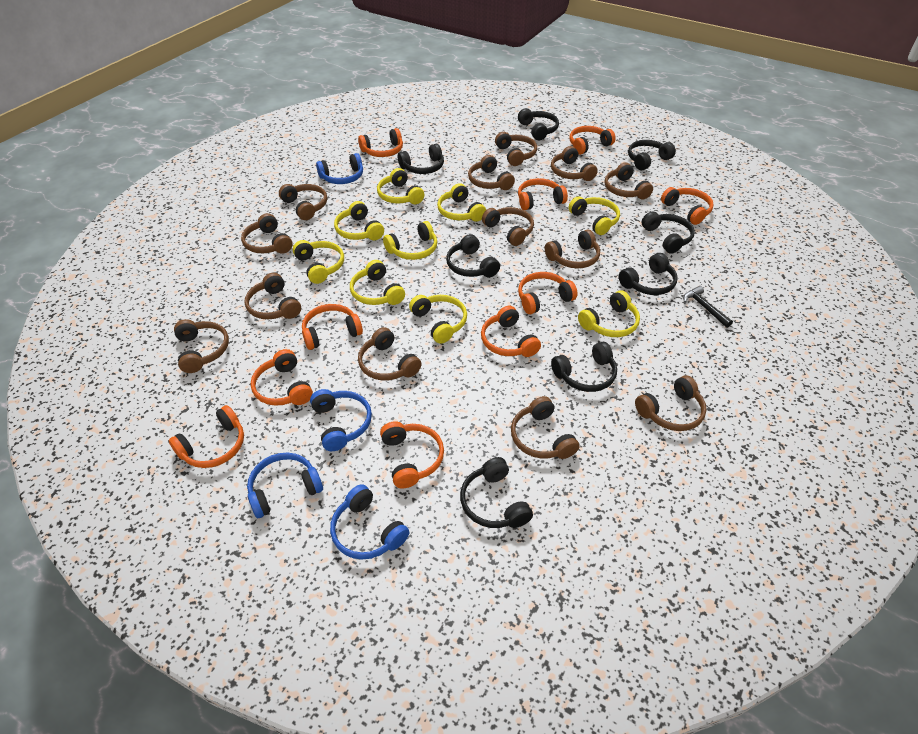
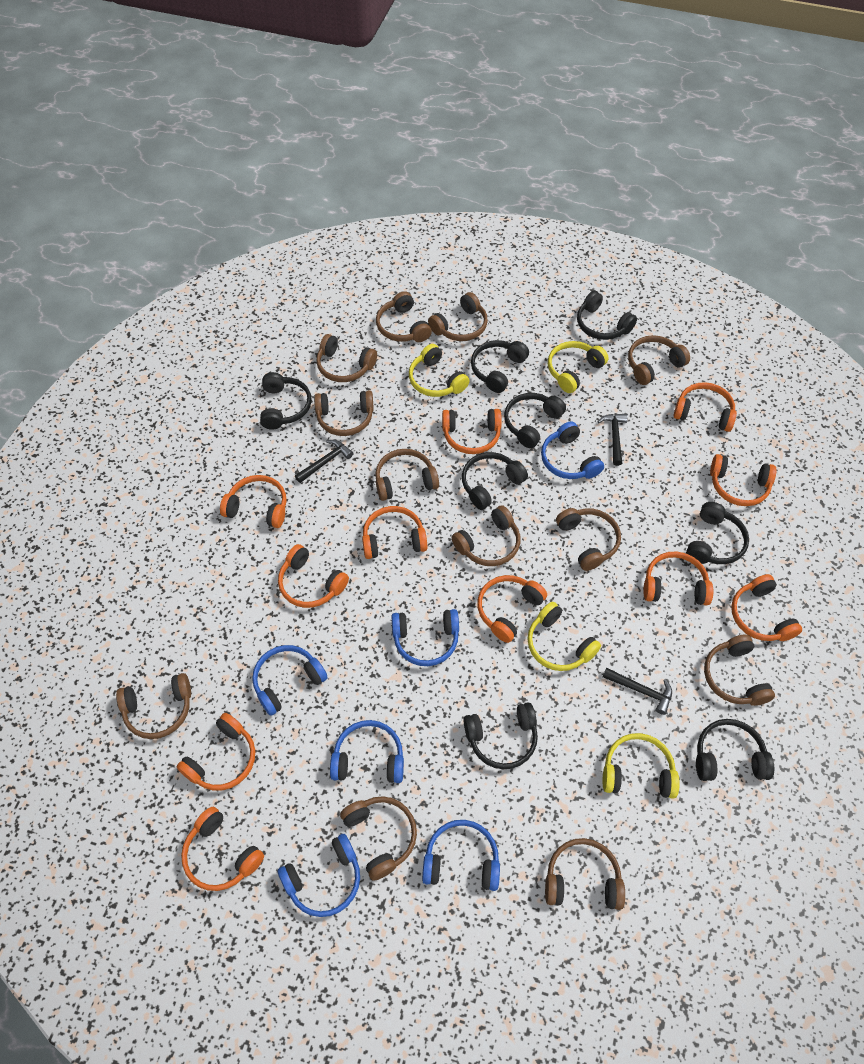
black hammer: [683,286,733,328] = 1 -> [295,440,353,483] [598,414,628,466] [603,668,672,715] = 3
blue headphones: [247,453,323,518] [310,389,372,451] [316,153,363,184] [330,484,409,560] = 4 -> [252,645,328,716] [278,834,360,917] [330,720,404,783] [392,609,459,666] [422,820,500,891] [541,421,604,479] = 6
brown headphones: [174,319,229,373] [241,213,293,254] [245,273,301,319] [279,184,327,220] [358,327,421,381] [468,155,515,190] [482,207,534,246] [495,132,537,166] [511,396,579,459] [545,229,600,268] [551,146,598,181] [604,162,653,200] [635,375,706,431] = 13 -> [116,673,191,739] [314,391,374,436] [316,334,377,382] [340,796,417,881] [375,449,439,501] [376,291,432,342] [428,292,488,341] [452,505,520,566] [545,838,625,910] [556,508,621,571] [628,335,690,385] [704,634,775,706] = 12
orange headphones: [169,405,244,468] [251,349,313,406] [302,304,363,350] [358,128,403,157] [380,421,444,488] [481,306,541,357] [518,178,568,210] [518,272,578,314] [570,126,616,155] [661,187,714,225] = 10 -> [177,713,255,791] [181,807,264,891] [220,475,287,528] [278,544,349,608] [362,506,427,559] [442,409,502,454] [477,575,547,643] [643,551,713,605] [674,382,737,432] [710,454,777,506] [731,574,802,641] = 11
yellow headphones: [293,240,344,284] [334,201,384,240] [350,260,405,305] [377,168,424,204] [383,221,437,260] [409,295,467,344] [437,183,486,222] [568,197,620,235] [578,290,640,337] = 9 -> [409,344,469,397] [527,602,601,671] [548,341,609,393] [603,733,680,799] = 4

